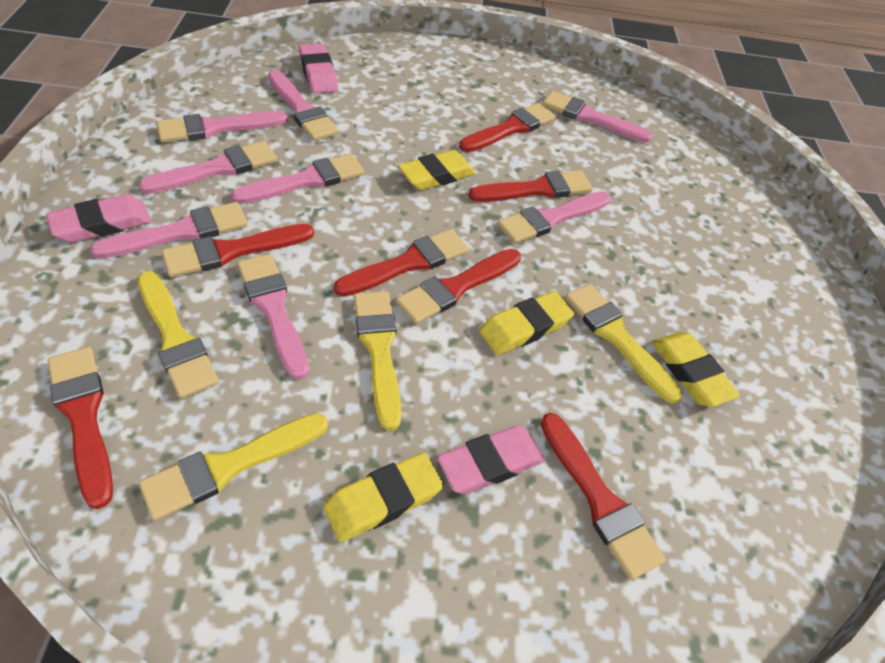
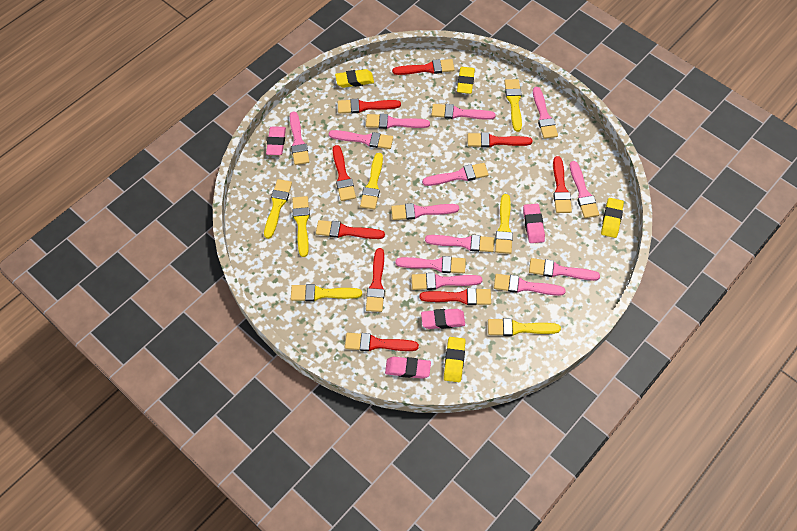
pink brush: [90,202,248,259] [138,141,277,194] [156,111,288,143] [231,154,364,204] [237,254,309,380] [268,70,339,141] [497,191,611,244] [542,91,652,143] = 8 -> [290,111,310,165] [329,130,393,149] [366,114,430,129] [391,203,459,220] [395,256,466,273] [411,273,482,290] [422,163,489,186] [425,235,494,252] [431,104,496,120] [494,274,566,296] [529,258,600,281] [533,87,558,139] [570,161,599,218] = 13
pink eraser: [46,194,151,242] [299,43,338,94] [437,425,545,494] = 3 -> [266,126,286,155] [385,357,431,379] [421,309,465,329] [523,204,545,243] = 4
red brush: [48,347,113,509] [161,224,314,277] [334,229,469,297] [396,249,521,324] [459,103,556,152] [468,170,593,202] [541,413,666,580] = 7 -> [316,220,385,239] [333,145,356,201] [338,99,401,113] [345,333,419,351] [366,248,385,312] [392,59,455,75] [420,288,491,305] [467,132,532,148] [553,156,572,213] = 9
yellow brush: [138,271,219,399] [139,413,328,521] [354,291,402,430] [565,284,682,403] = 4 -> [264,179,292,239] [291,284,362,301] [292,196,310,257] [360,153,383,209] [488,318,561,336] [495,194,513,254] [505,79,522,132] = 7

